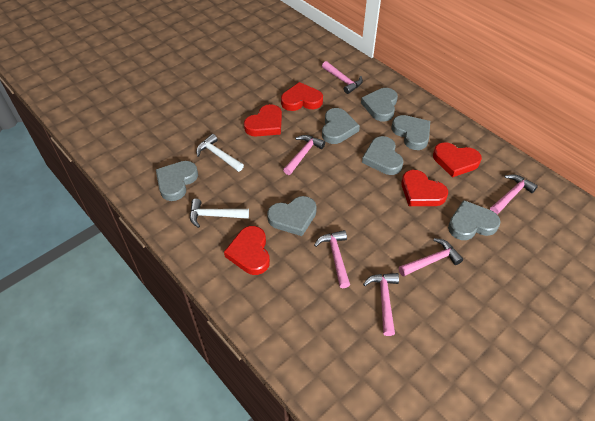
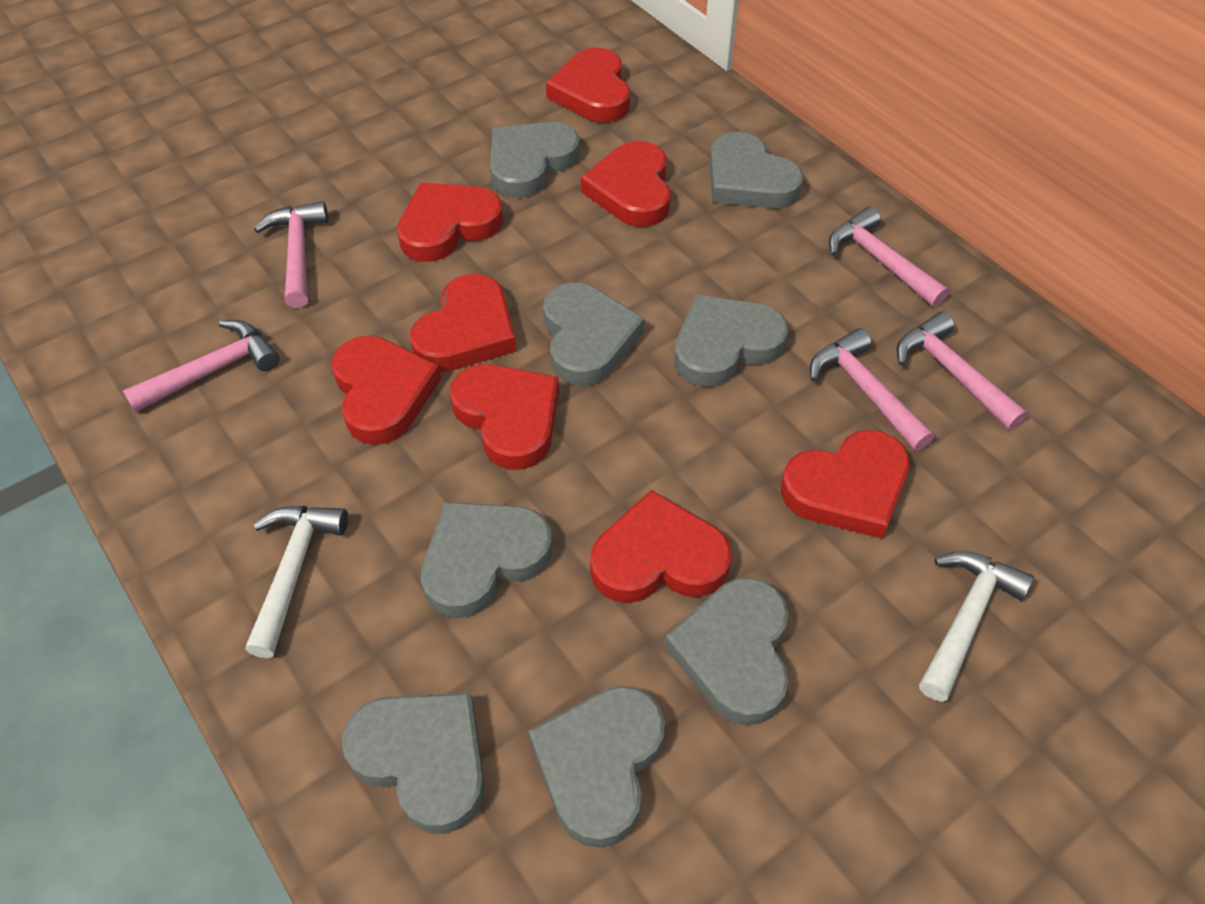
grey heart: [156,161,198,201] [267,196,317,236] [322,108,360,144] [361,88,398,122] [362,136,403,175] [392,115,430,150] [448,200,501,240] = 7 -> [342,693,485,834] [421,502,552,618] [490,122,580,198] [529,686,665,848] [543,283,645,386] [665,577,789,725] [674,295,788,387] [710,132,804,209] = 8
pink hammer: [283,135,325,175] [314,230,350,288] [322,61,363,94] [363,273,399,336] [399,238,463,277] [490,174,538,214] = 6 -> [123,320,279,413] [254,201,328,308] [810,328,934,451] [829,207,949,307] [897,311,1028,430] = 5
red heart: [224,226,270,275] [244,104,282,136] [281,82,323,111] [401,170,448,206] [433,142,482,177] = 5 -> [332,336,441,445] [397,183,503,262] [410,274,517,372] [450,364,559,470] [546,48,630,122] [581,141,671,227] [590,490,731,603] [781,430,910,539] = 8

